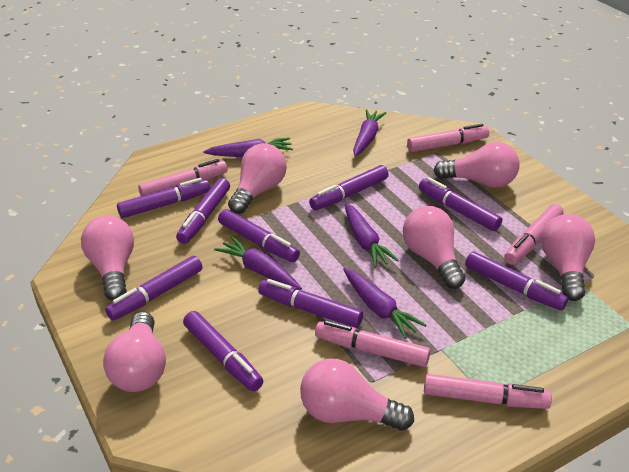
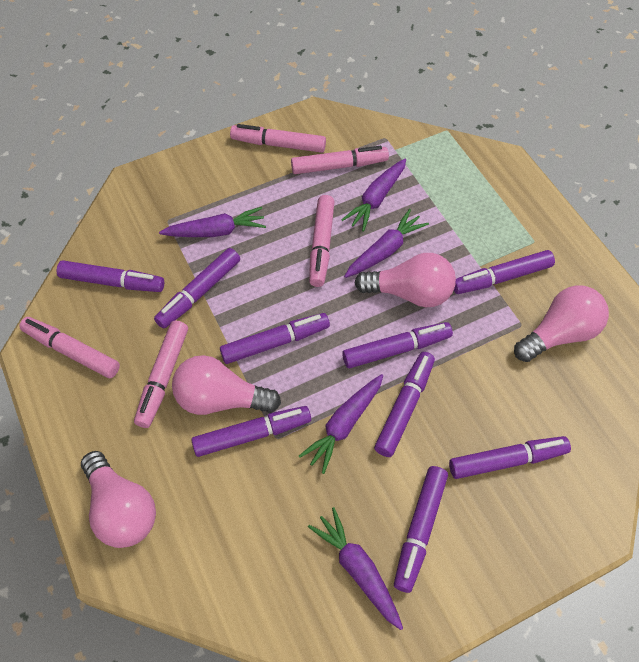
pink light bulb: [81,216,134,301] [103,312,166,392] [228,143,287,214] [300,359,414,431] [403,206,465,289] [433,142,520,188] [541,214,595,301] = 7 -> [81,451,156,548] [172,355,281,415] [354,253,456,307] [514,286,609,362] = 4

